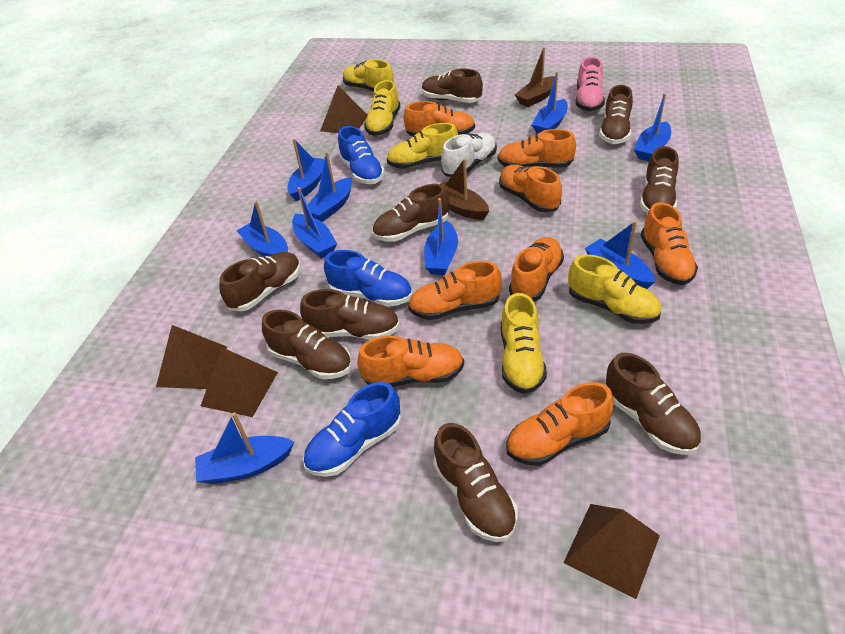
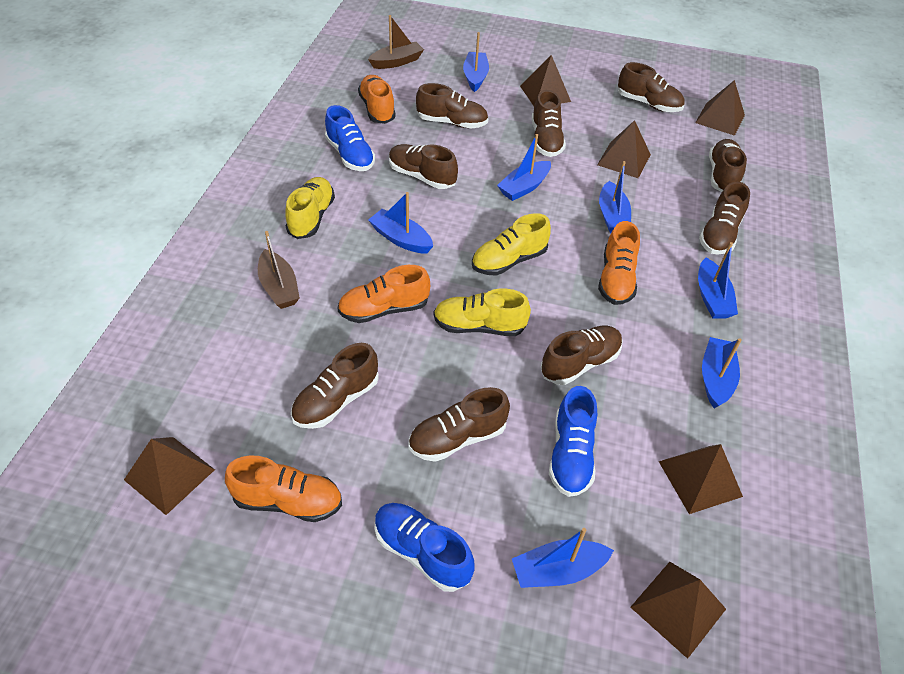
blue boat: [195,412,294,484] [237,201,288,258] [287,139,324,201] [292,187,337,258] [308,152,352,222] [424,198,458,275] [532,71,568,134] [585,221,655,289] [634,93,671,161] = 9 -> [368,192,433,254] [463,32,489,92] [497,134,551,201] [512,528,614,588] [599,161,631,233] [698,242,738,319] [702,337,742,408] = 7
brown pyramid: [156,325,227,389] [201,347,278,417] [320,86,367,133] [564,504,660,599] = 4 -> [124,437,215,515] [520,55,571,106] [597,120,651,178] [630,562,726,659] [658,444,743,514] [695,80,745,136] = 6
orange shoe: [357,336,464,387] [404,101,475,136] [408,261,502,320] [498,129,576,168] [499,165,562,212] [506,382,614,466] [509,237,564,301] [641,202,698,285] = 8 -> [225,455,342,522] [338,265,430,323] [358,75,396,124] [598,221,640,305] = 4
pink shoe: [576,57,605,111] = 1 -> none = 0
white shoe: [441,133,497,177] = 1 -> none = 0
yellow shoe: [343,60,394,92] [364,80,400,136] [387,123,458,169] [501,293,547,394] [568,254,661,324] = 5 -> [286,177,335,239] [433,289,531,336] [472,213,551,276] = 3

